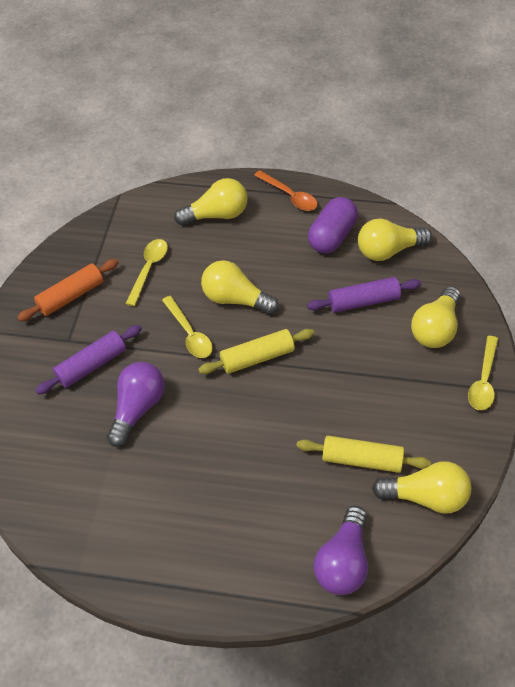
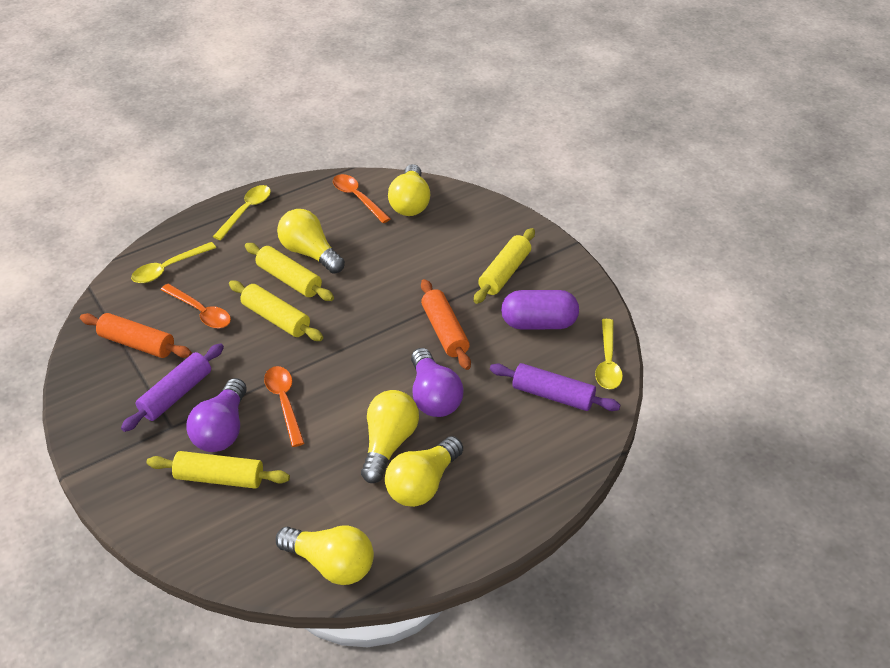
orange rolling pin: [17,259,119,321] = 1 -> [80,313,192,358] [421,279,471,370] = 2
orange spoon: [254,170,317,211] = 1 -> [161,284,231,328] [264,366,304,447] [333,174,391,223] = 3
yellow rolling pin: [198,329,315,374] [297,436,431,473] = 2 -> [147,451,290,488] [229,281,323,341] [245,243,334,301] [474,228,535,304] = 4

